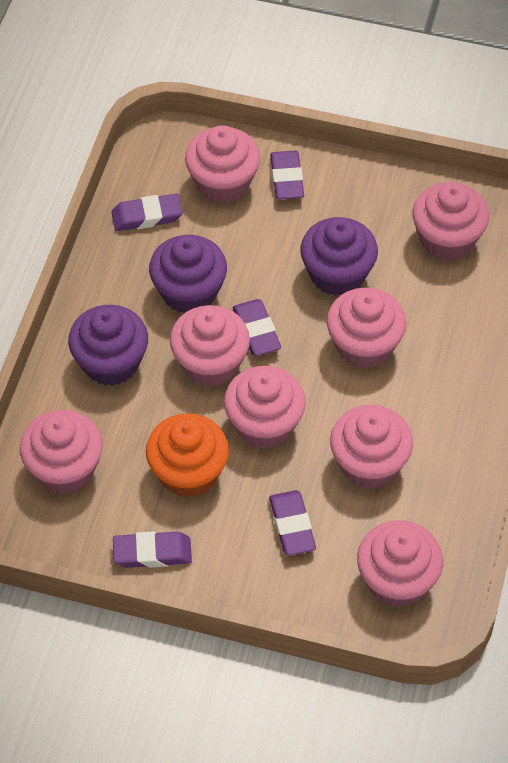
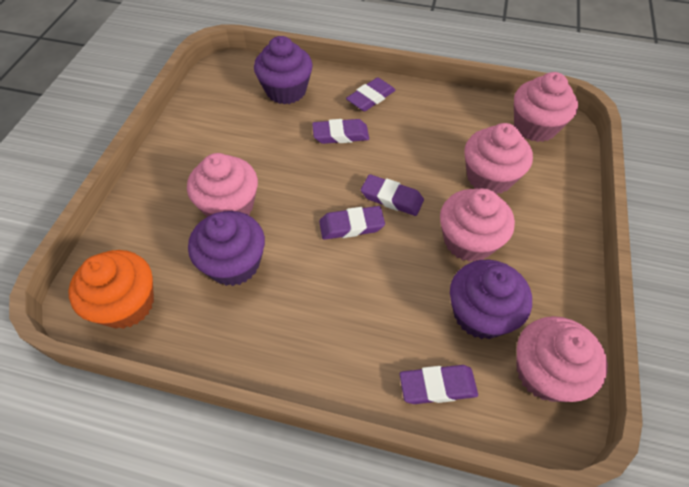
pink cupcake: [20,410,103,494] [170,305,250,386] [185,125,260,203] [224,366,306,449] [327,288,406,369] [330,405,413,489] [357,520,443,607] [412,182,489,260] = 8 -> [187,153,258,217] [440,188,515,262] [464,123,533,194] [514,72,578,142] [517,316,608,402] = 5

